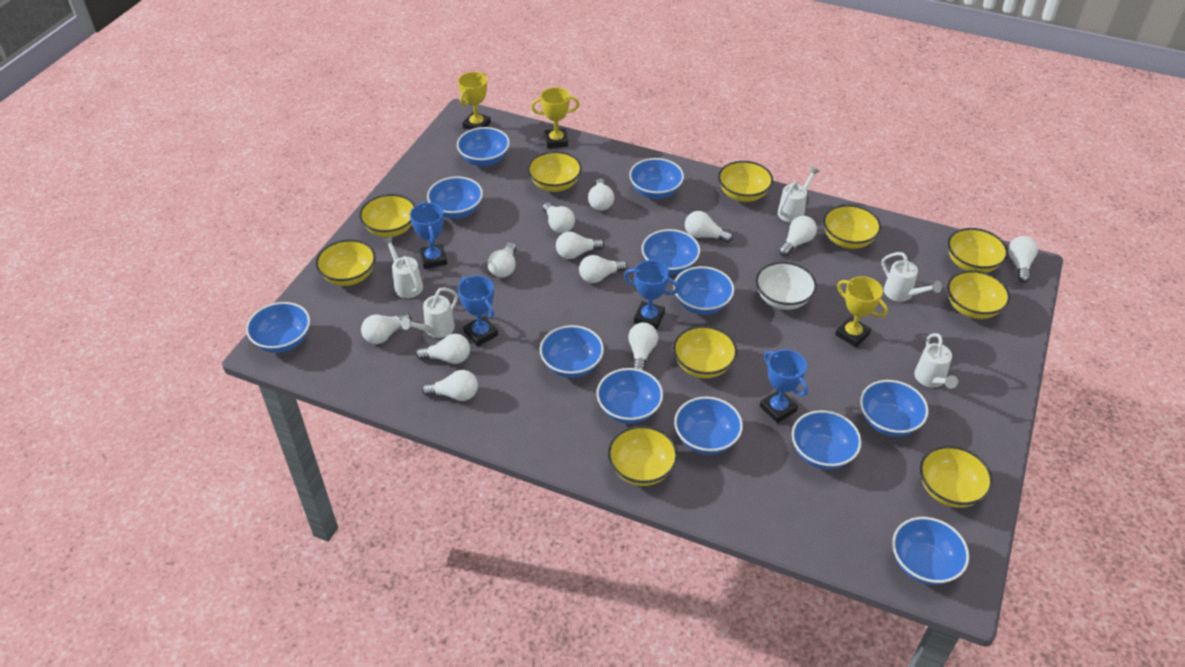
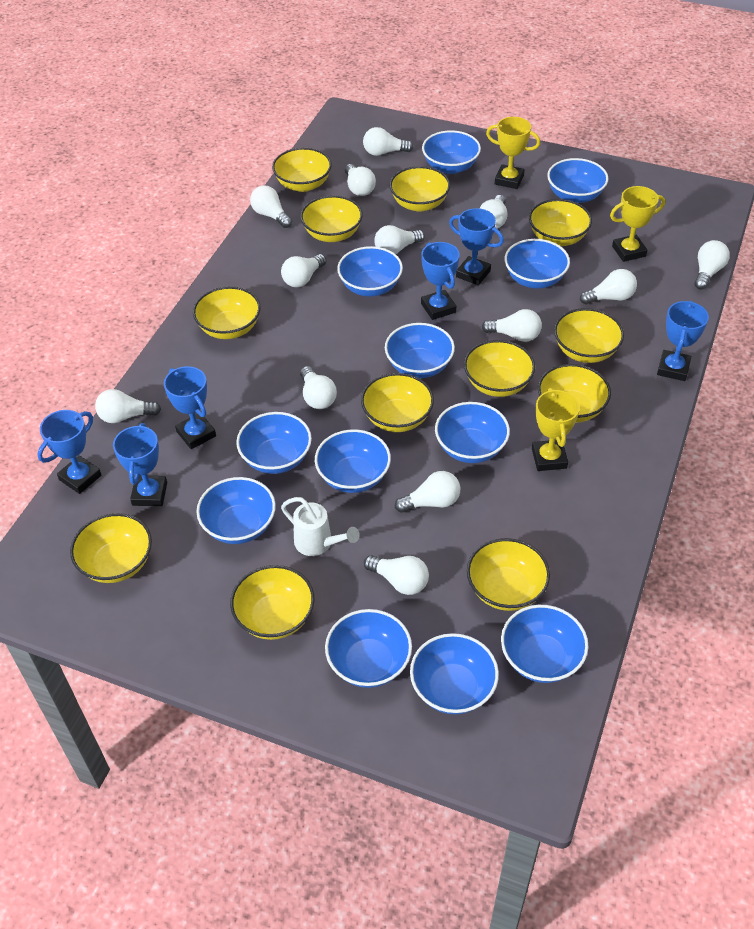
blue trophy: [410,202,447,269] [458,275,498,346] [624,260,679,329] [760,349,808,423] = 4 -> [37,410,101,494] [113,423,167,506] [164,366,216,449] [421,242,460,320] [449,208,504,285] [657,301,709,381] = 6
white bowl: [756,262,817,310] = 1 -> none = 0
white light bulb: [361,313,411,344] [416,334,470,364] [422,370,478,401] [488,242,516,278] [543,202,575,233] [556,232,605,259] [579,255,627,283] [588,179,614,211] [628,322,658,371] [685,211,733,243] [779,216,817,256] [1008,236,1038,283] = 12 -> [95,389,161,423] [250,185,292,228] [281,254,326,287] [300,366,337,409] [345,164,376,196] [363,127,413,156] [364,555,429,595] [374,225,425,254] [395,471,460,513] [479,195,507,229] [482,309,542,342] [580,269,637,304] [694,240,730,290] = 13
white watering can: [382,236,423,298] [401,287,458,338] [778,166,820,223] [881,252,942,302] [914,333,958,389] = 5 -> [281,497,360,556] = 1
yellow bowl: [316,239,376,286] [359,194,415,237] [528,151,582,192] [608,426,678,486] [673,326,737,378] [718,161,773,202] [823,205,881,249] [920,446,993,508] [947,270,1010,319] [948,228,1008,273] = 10 -> [70,513,152,583] [193,286,260,339] [230,565,315,640] [272,148,332,192] [300,195,363,242] [361,373,434,432] [390,166,450,212] [464,340,535,397] [467,538,550,611] [529,199,592,246] [538,364,611,423] [554,308,624,363] = 12

